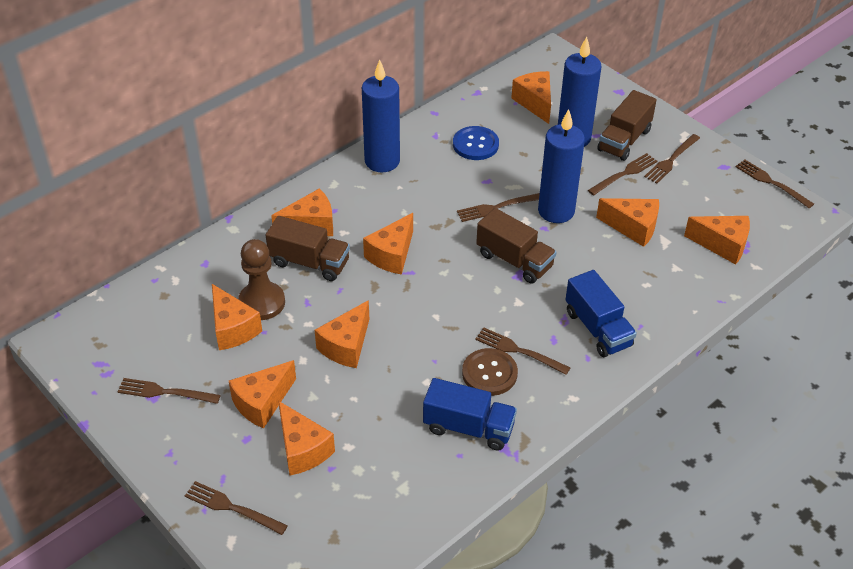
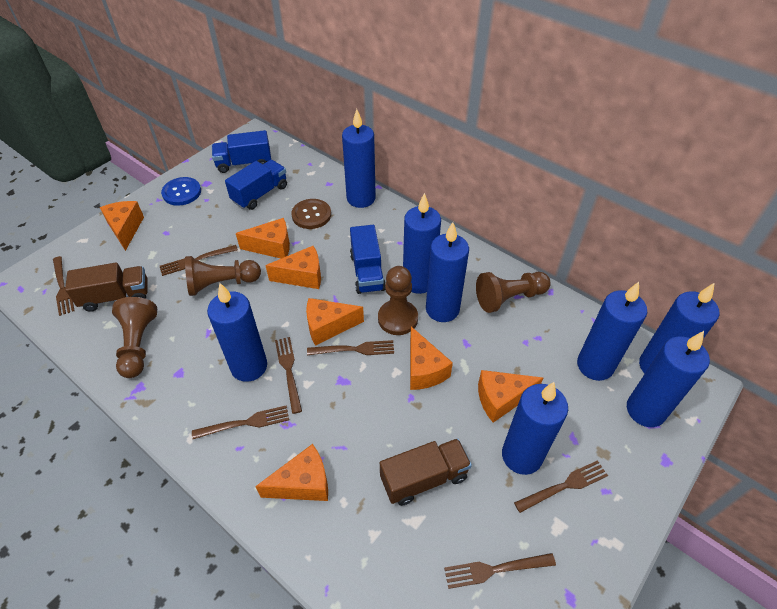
blue candle: [362,59,400,172] [538,109,585,223] [558,37,601,147] = 3 -> [207,283,267,382] [342,109,376,208] [403,193,441,294] [426,222,469,322] [502,382,568,475] [577,282,647,381] [627,331,710,427] [639,283,719,374] = 8
blue truck: [423,378,517,451] [565,270,637,357] = 2 -> [212,130,271,173] [225,160,287,210] [350,225,386,294] = 3
brown pawn: [238,239,285,320] = 1 -> [112,297,157,378] [185,256,261,296] [378,266,418,335] [476,272,551,313] = 4
brown truck: [266,216,350,281] [476,208,556,284] [597,90,657,161] = 3 -> [65,262,148,312] [380,438,472,506] = 2
orange cheese: [212,284,262,350] [229,360,296,429] [271,189,333,236] [278,401,335,475] [315,300,369,368] [363,213,413,275] [511,71,551,124] [596,198,659,247] [684,216,750,264] = 9 -> [100,201,144,251] [236,218,290,259] [255,444,328,501] [265,246,321,289] [306,298,364,346] [410,327,453,390] [478,370,543,423] = 7

